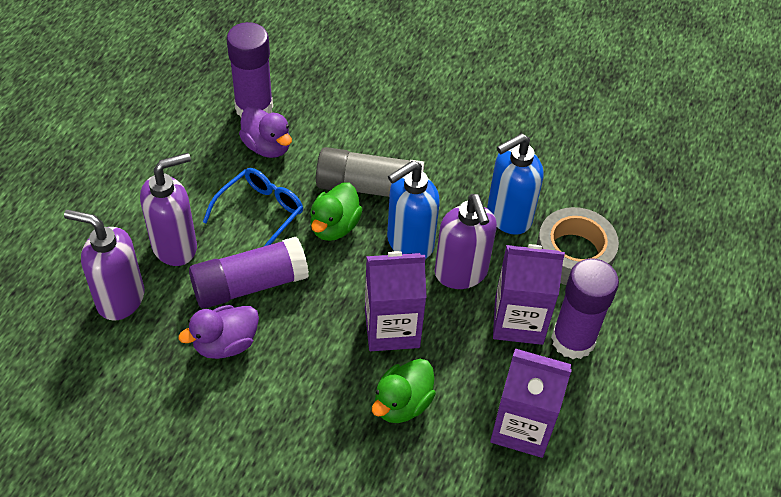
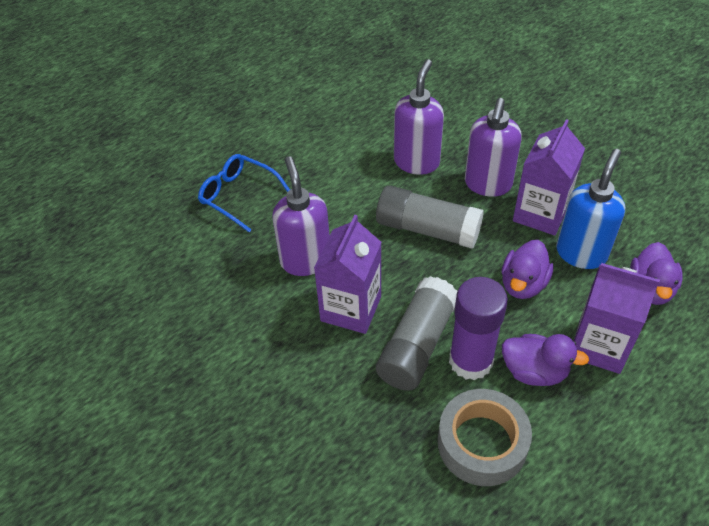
blue soap dispenser: [387,161,440,259] [487,133,544,235] = 2 -> [556,149,625,269] = 1
green duck: [310,182,363,241] [372,359,436,423] = 2 -> none = 0
grey glue stick: [316,147,424,197] = 1 -> [376,185,484,249] [376,276,457,391] = 2
purple duck: [178,305,259,359] [239,106,292,158] = 2 -> [501,240,554,299] [502,334,589,386] [630,242,683,305] = 3
purple glue stick: [189,237,309,309] [227,22,273,117] [551,259,619,359] = 3 -> [449,277,508,381] = 1

